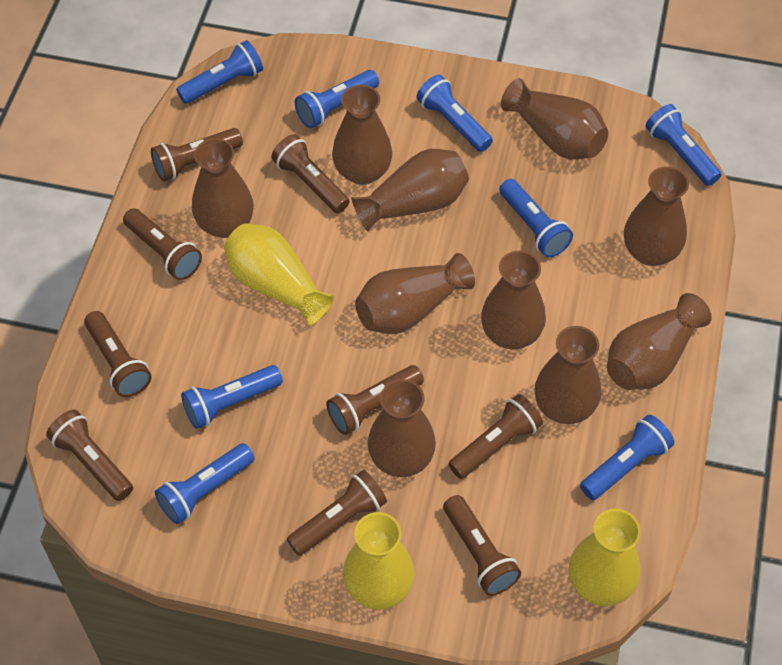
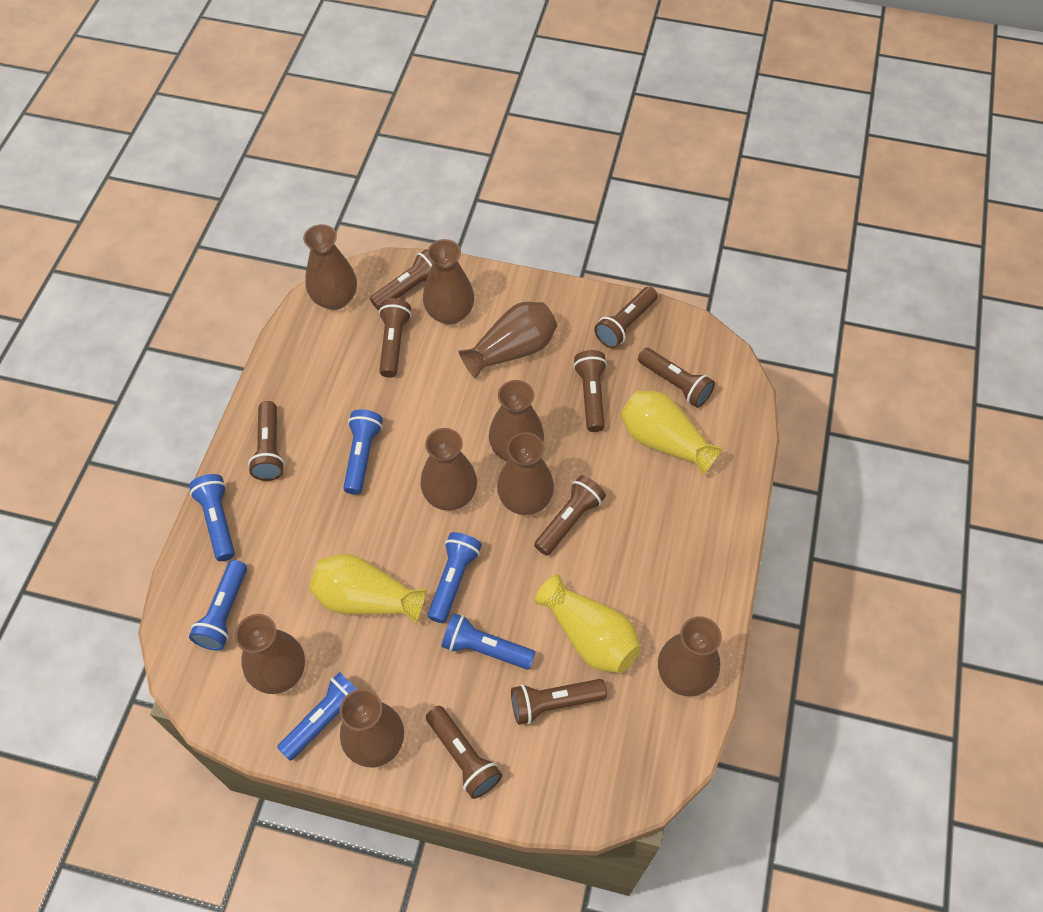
blue flashlight: [155,443,255,524] [176,40,263,104] [181,365,283,429] [295,70,379,128] [417,75,493,152] [499,179,573,257] [580,415,674,500] [646,104,721,186] = 8 -> [189,474,235,561] [189,560,247,650] [277,672,357,761] [343,409,383,495] [428,532,482,623] [441,613,536,670] = 6
brown vase: [192,138,254,238] [332,85,392,185] [351,149,469,232] [355,253,475,334] [368,379,436,477] [481,251,546,349] [501,78,608,159] [535,326,601,424] [607,293,712,390] [624,166,689,266] = 10 -> [235,614,305,694] [303,224,357,310] [339,689,404,767] [420,428,477,511] [423,239,474,325] [459,302,557,379] [489,380,544,461] [497,432,554,515] [658,616,722,696] = 9

